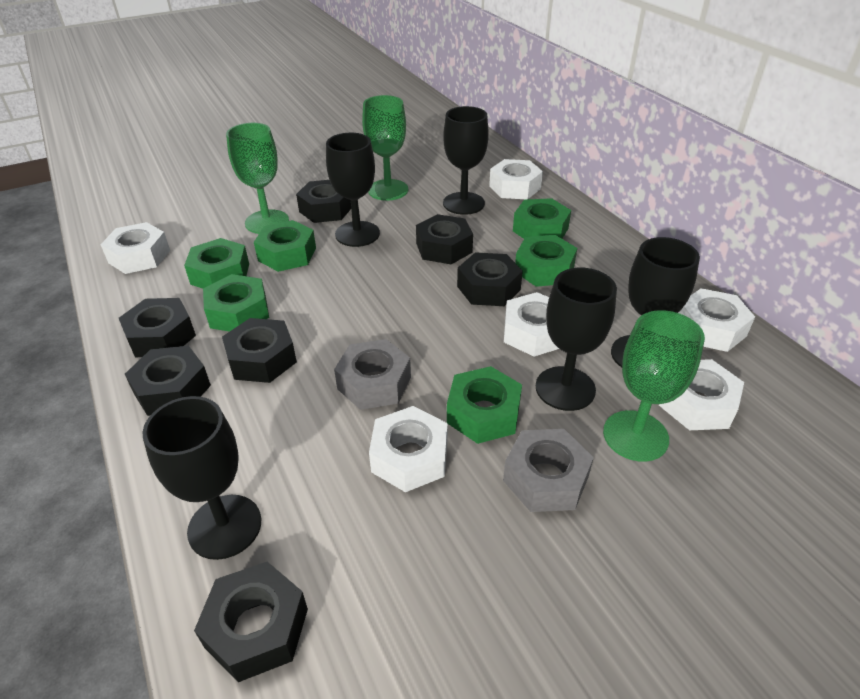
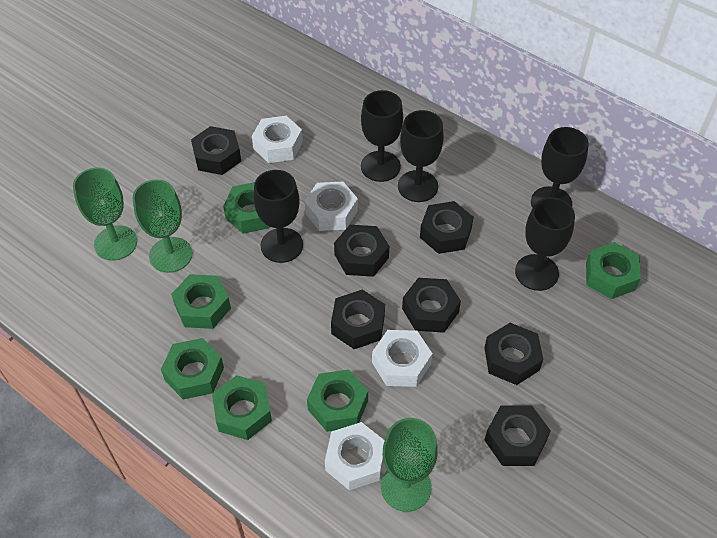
grey nut: [334,339,411,410] [503,429,594,512] = 2 -> none = 0
white nut: [100,222,170,274] [369,406,448,492] [489,159,543,199] [504,292,559,357] [659,359,744,430] [678,288,755,352] = 6 -> [252,116,303,163] [304,182,358,231] [325,422,385,490] [372,330,433,387] = 4

